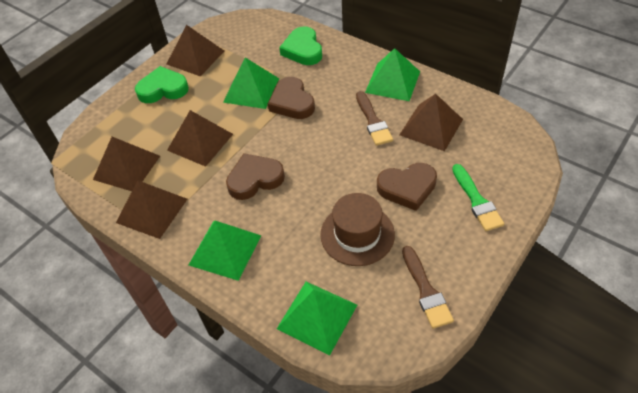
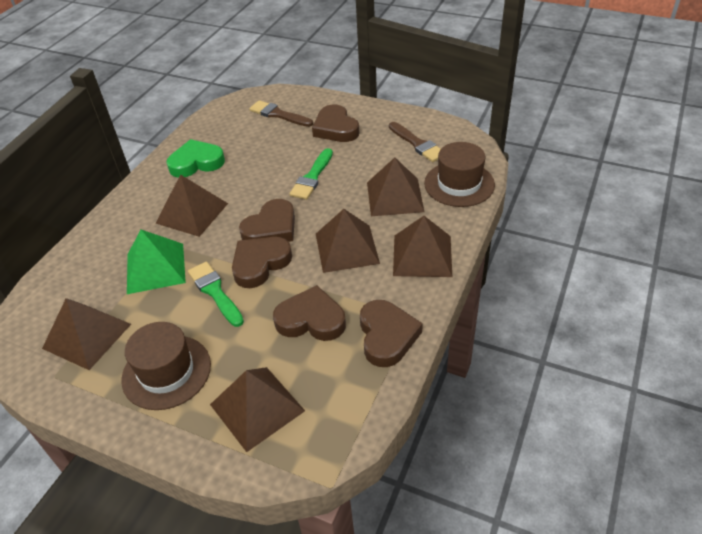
brown hat: [320,193,395,266] = 1 -> [121,322,211,410] [424,142,495,207] = 2
brown heart: [226,153,285,200] [268,77,315,119] [377,163,437,211] = 3 -> [232,237,292,288] [239,199,295,242] [273,285,346,341] [312,105,359,142] [360,300,423,367] = 5
brown pyramid: [93,137,160,191] [116,180,187,239] [167,25,224,76] [167,110,233,167] [399,94,463,151] = 5 -> [42,298,131,370] [156,174,228,237] [210,367,305,452] [316,209,380,273] [367,157,424,216] [393,216,452,277] = 6
green brush: [452,164,504,231] = 1 -> [188,261,244,327] [290,148,333,200] = 2
green heart: [135,66,189,103] [279,26,322,65] = 2 -> [166,139,225,178] = 1
green pyramid: [189,221,261,281] [223,58,279,109] [277,282,357,355] [365,48,420,101] = 4 -> [127,230,186,294] = 1

